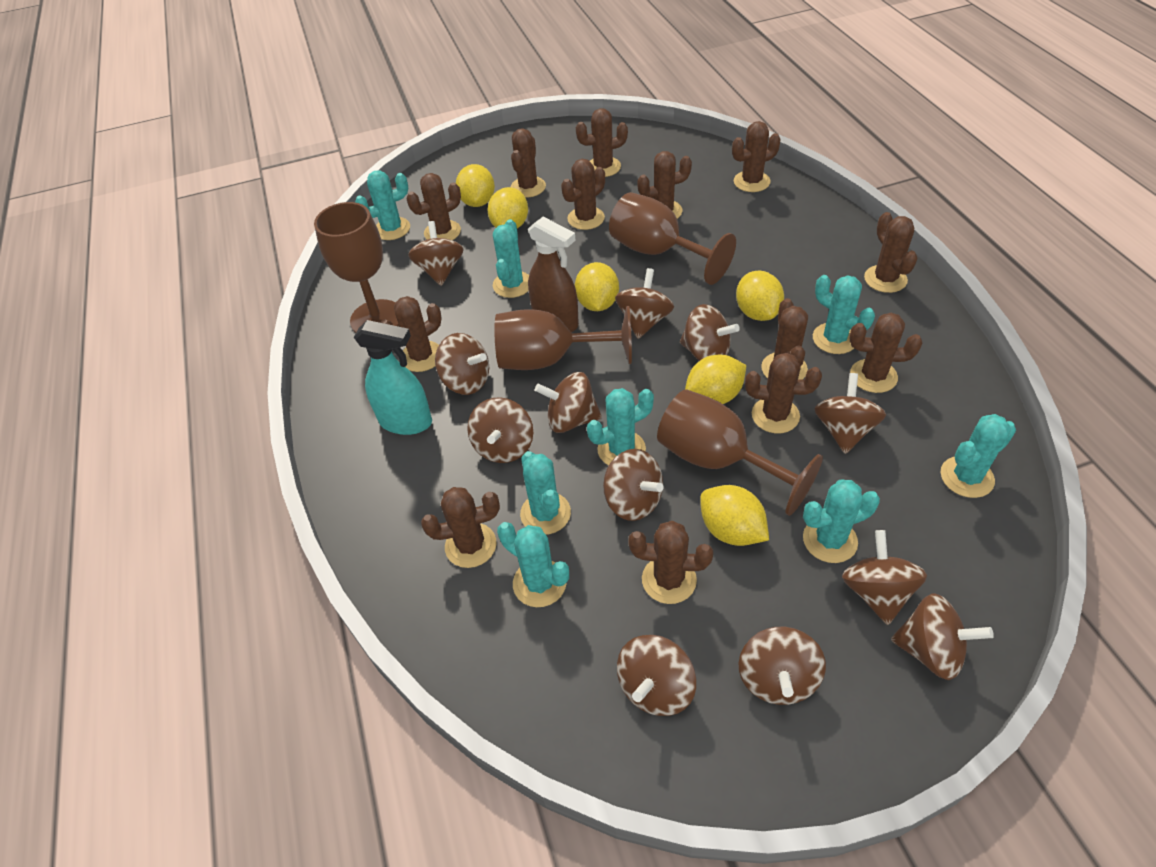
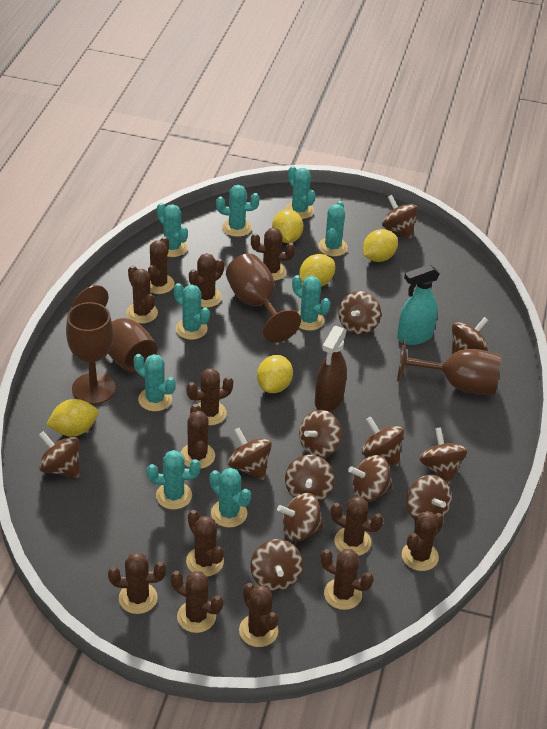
brown spinning top: [408,221,463,286] [435,333,489,395] [467,397,533,463] [535,372,602,433] [603,449,663,521] [615,268,674,339] [617,635,696,716] [680,304,740,361] [739,626,826,705] [814,373,886,454] [842,530,927,625] [891,593,994,680] = 12 -> [39,431,80,478] [228,428,272,480] [250,539,303,591] [277,493,324,542] [285,455,335,502] [299,410,342,458] [339,291,381,335] [348,455,393,502] [362,416,404,466] [382,195,418,238] [406,475,451,521] [419,427,467,484] [452,317,488,354] = 13
turquoise cactus: [355,170,410,240] [493,219,529,298] [497,522,569,607] [520,451,571,535] [587,388,654,465] [803,480,880,563] [813,275,875,354] [940,414,1016,498] = 8 -> [134,354,176,411] [147,450,201,510] [157,203,188,257] [174,283,210,340] [210,468,251,528] [216,185,260,237] [285,166,316,219] [292,275,330,331] [318,201,348,257] = 9
yellow lemon: [456,164,495,207] [487,187,528,228] [575,262,619,311] [685,355,746,404] [700,485,769,546] [736,271,784,321] = 6 -> [46,399,98,436] [257,355,293,393] [272,209,303,243] [299,254,335,287] [363,229,398,262] = 5

